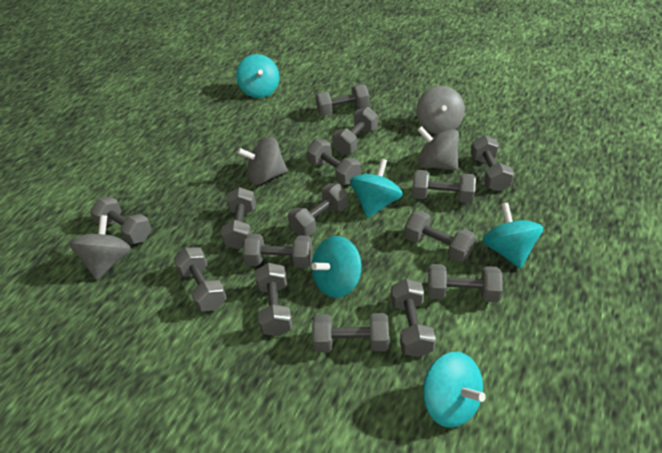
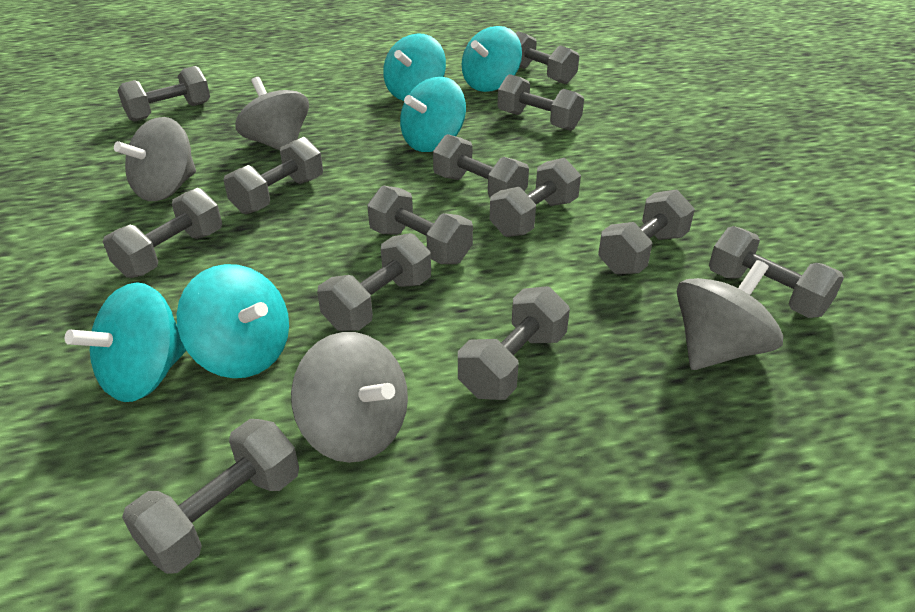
grey dumbbell: [90,197,152,245] [173,247,227,312] [221,187,256,249] [242,234,313,268] [255,263,293,336] [288,184,348,236] [306,139,361,185] [312,313,389,352] [315,84,369,116] [332,107,378,155] [391,279,436,357] [405,210,476,262] [412,170,476,203] [428,264,503,302] [470,135,514,191] = 15 -> [103,188,222,278] [117,66,210,122] [122,419,299,574] [224,137,323,214] [317,233,431,331] [367,185,473,264] [433,134,529,197] [458,286,570,400] [490,158,581,237] [497,74,584,131] [516,31,579,84] [598,189,695,274] [709,226,844,318] = 13

